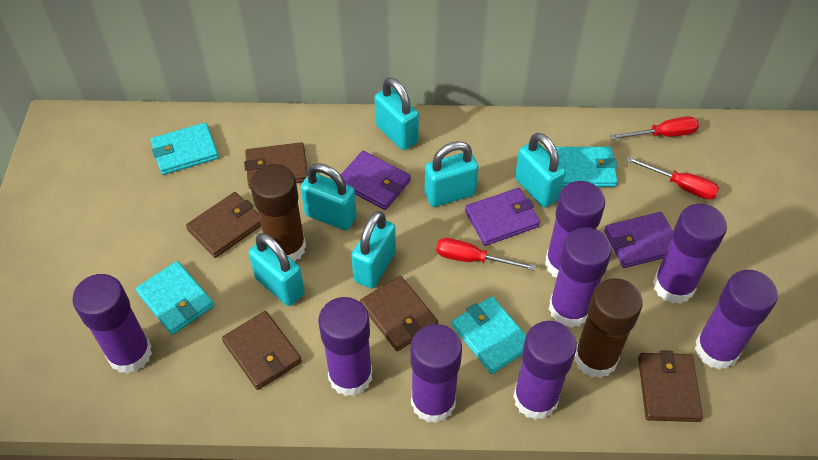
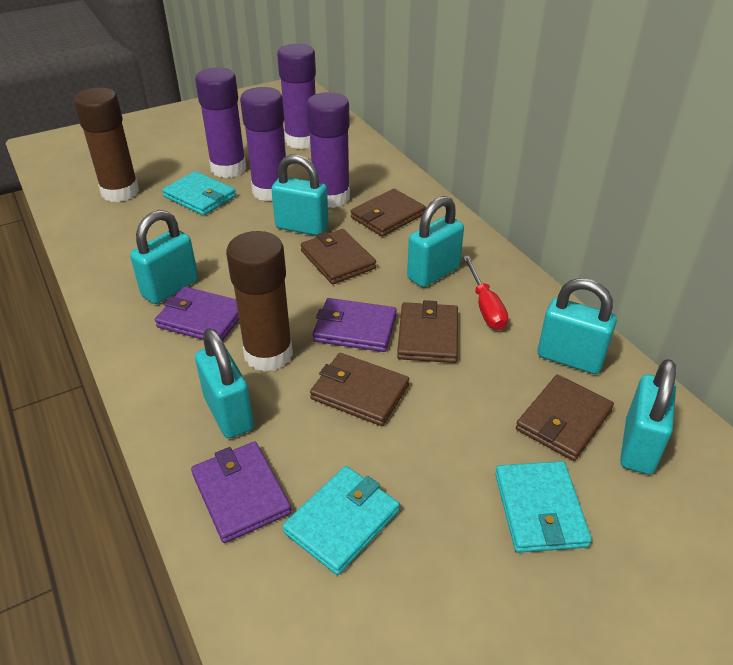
purple glue stick: [72,274,152,374] [318,297,372,396] [411,324,462,423] [513,321,577,420] [545,181,605,277] [549,227,612,328] [653,204,727,304] [695,270,778,370] = 8 -> [195,67,246,178] [240,87,288,201] [277,44,316,149] [306,92,350,208] = 4
red screwdriver: [436,238,536,271] [610,116,699,140] [626,156,720,200] = 3 -> [463,256,508,330] = 1
turquoise wallet: [136,261,214,335] [151,123,219,175] [452,296,526,374] [556,147,618,187] = 4 -> [162,171,236,215] [282,466,400,575] [495,461,592,553] = 3

